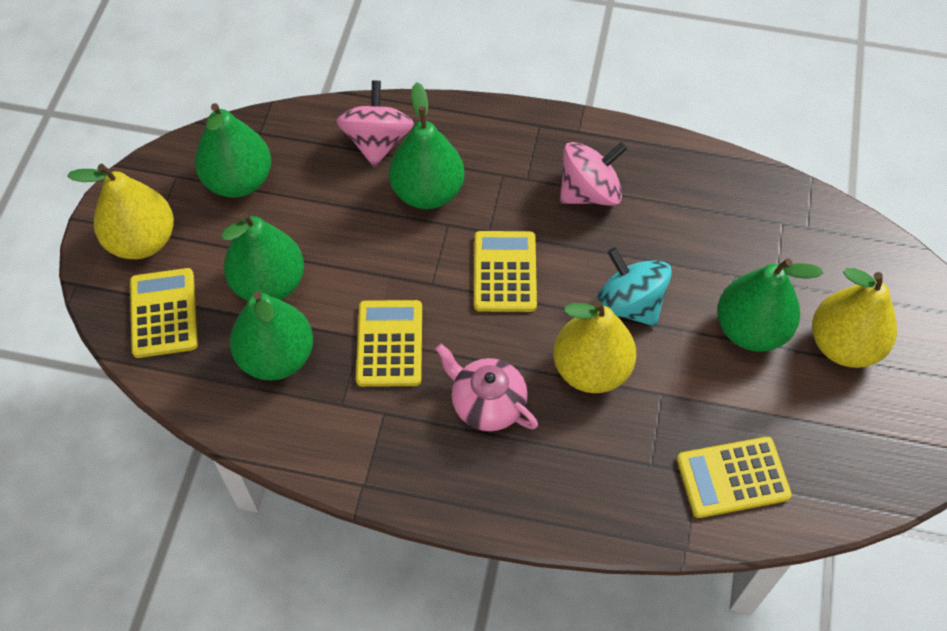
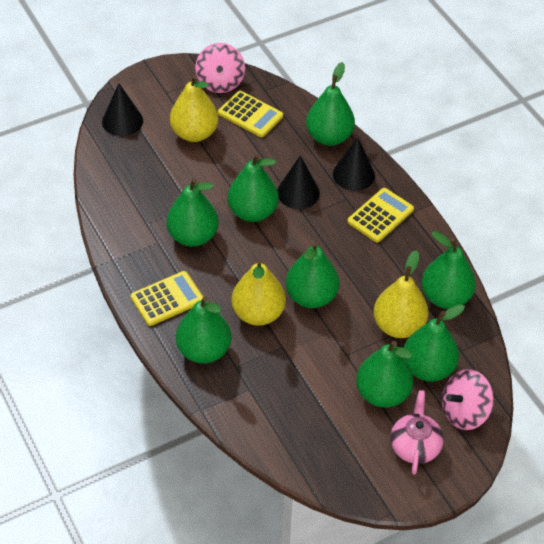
black cone: none = 0 -> [102,83,143,136] [277,155,320,209] [333,137,375,191] = 3
green pear: [195,103,271,198] [221,212,304,301] [230,291,313,381] [389,82,464,209] [717,258,823,351] = 5 -> [167,178,219,247] [176,296,231,363] [228,154,279,222] [286,242,340,308] [306,62,355,146] [356,341,413,408] [404,304,465,382] [422,231,476,309] = 8
turquoise spinning top: [596,247,672,326] = 1 -> none = 0
yellow calculator: [130,268,198,358] [356,300,422,387] [474,231,537,312] [677,437,792,518] = 4 -> [131,271,203,326] [218,91,283,137] [347,188,414,243] = 3

